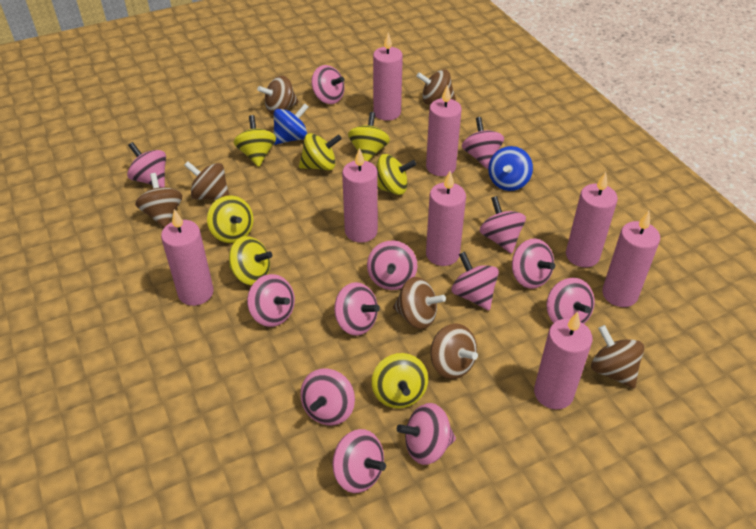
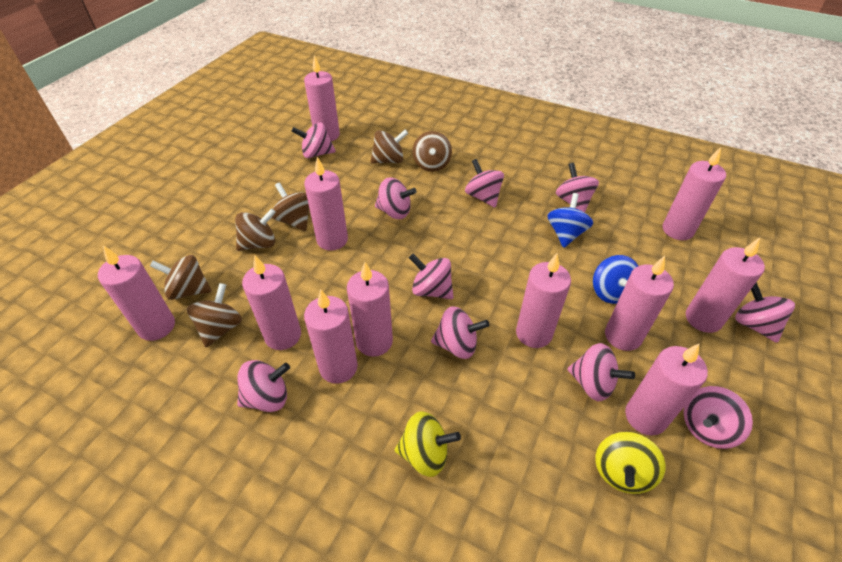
brown spinning top: [135,173,182,228] [184,161,230,200] [257,76,299,115] [393,277,446,329] [416,69,456,105] [430,324,478,379] [591,325,644,389] = 7 -> [150,255,212,300] [187,283,242,347] [235,208,276,251] [272,182,309,231] [370,130,408,164] [412,131,452,172] = 6
pink candle: [161,209,214,306] [342,148,378,243] [373,33,403,121] [426,85,462,176] [426,171,466,266] [534,312,593,409] [566,172,618,267] [602,211,660,307] = 8 -> [98,245,175,341] [242,255,301,350] [304,55,340,141] [304,157,348,251] [304,289,358,384] [347,262,393,357] [516,254,571,348] [605,256,674,351] [625,344,708,435] [662,147,726,240] [686,238,765,333] = 11
pink spinning top: [127,142,166,187] [247,274,295,327] [300,369,355,425] [311,65,345,104] [332,429,386,493] [334,282,380,336] [367,240,417,290] [397,403,456,465] [451,252,499,310] [462,117,504,169] [480,196,526,254] [512,238,556,289] [546,278,595,323] = 13 -> [237,360,290,412] [291,122,336,158] [375,177,417,219] [409,254,454,299] [431,306,489,359] [465,159,504,208] [556,163,599,212] [567,343,635,401] [683,386,753,449] [735,282,795,343] = 10
yellow spinning top: [207,195,254,243] [229,236,272,285] [233,115,276,167] [299,133,342,171] [348,112,390,161] [372,353,428,409] [376,154,416,195] = 7 -> [395,411,461,477] [595,432,666,494] = 2

